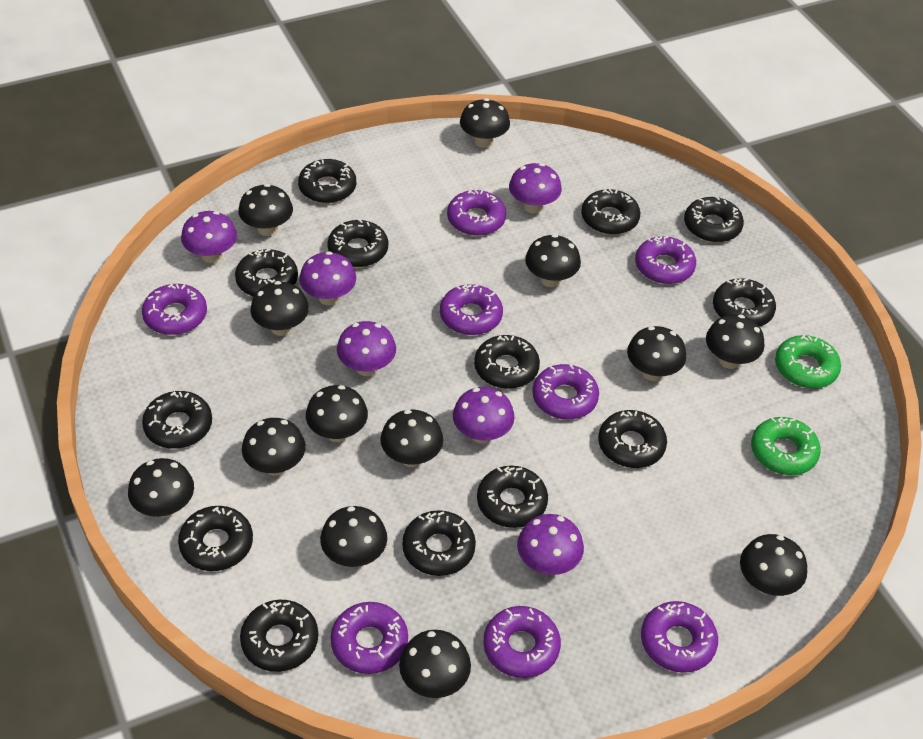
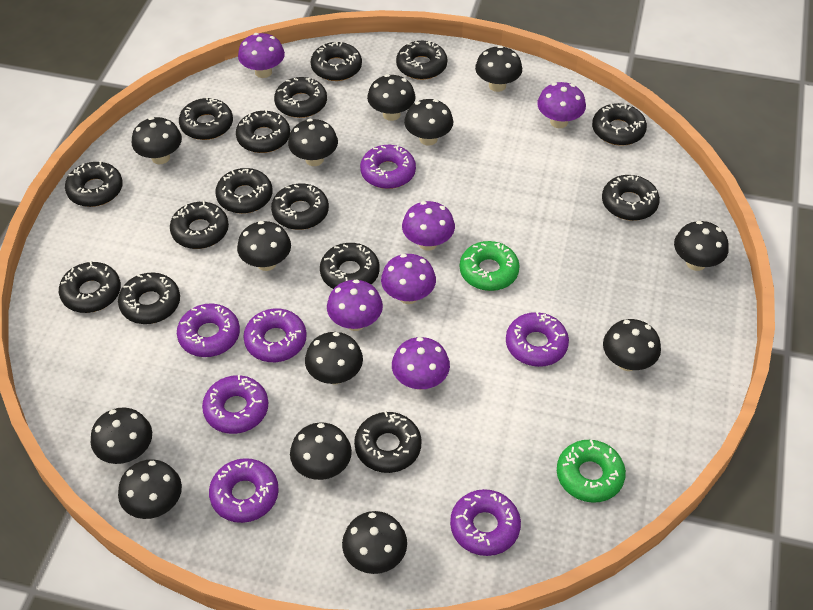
black donut: [142,391,212,449] [178,506,253,571] [235,249,298,297] [240,600,318,672] [298,159,356,203] [327,219,388,267] [402,510,476,576] [474,335,540,389] [477,466,548,528] [581,189,640,235] [598,410,667,468] [684,196,744,242] [713,278,776,327] = 13 -> [59,261,121,313] [65,161,123,207] [118,273,180,324] [170,201,229,249] [179,97,233,140] [215,168,272,214] [236,109,290,153] [271,183,329,230] [274,77,327,118] [311,42,362,81] [320,243,380,289] [354,412,422,473] [396,41,447,80] [592,103,647,146] [602,175,660,221] = 15
purple donut: [142,284,207,335] [331,602,408,674] [440,284,503,335] [447,190,506,236] [483,606,561,678] [532,364,599,420] [635,236,696,284] [641,601,718,673] = 8 -> [177,303,240,357] [202,375,268,434] [209,458,279,523] [243,308,307,362] [360,145,416,189] [450,489,521,556] [506,311,569,367] = 7

